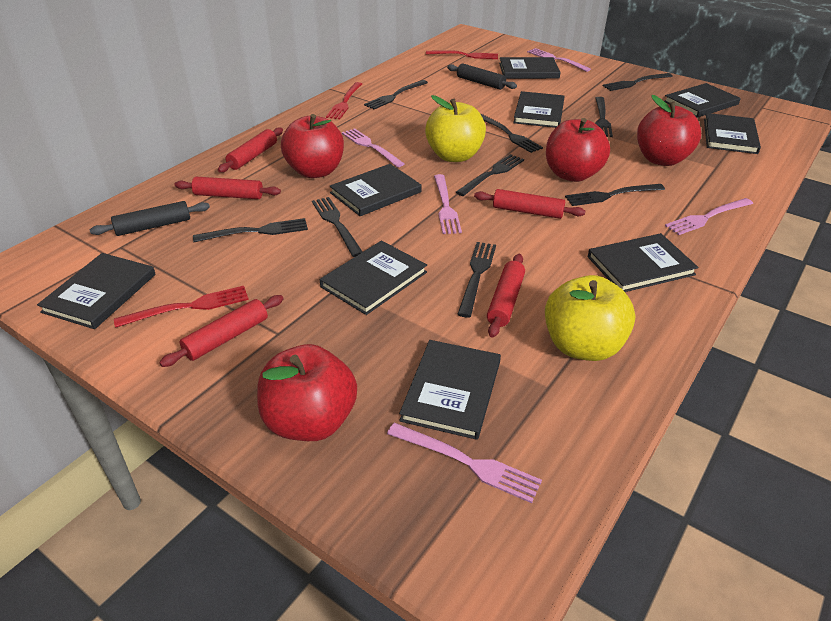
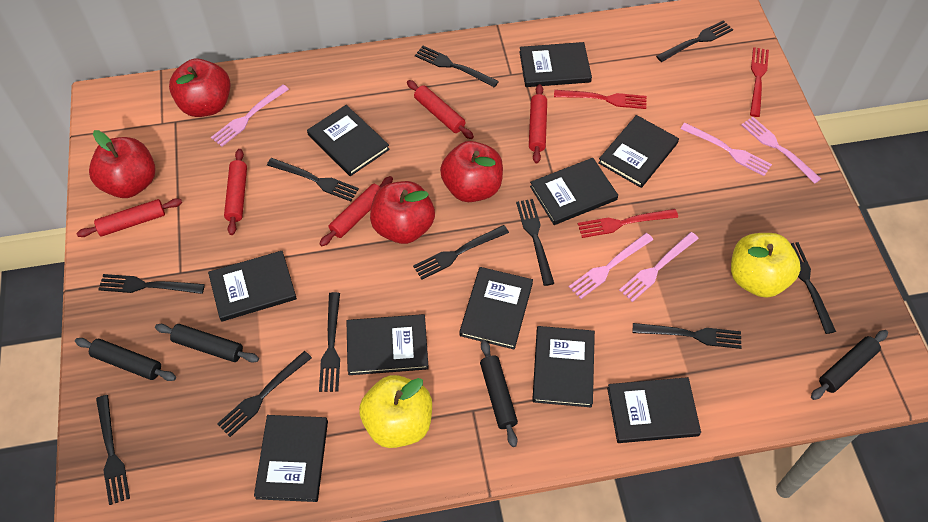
black book: [37,253,156,329] [320,240,427,315] [330,164,422,216] [399,340,501,440] [499,57,561,79] [513,91,565,128] [588,233,699,292] [664,83,740,118] [704,113,761,154] = 9 -> [208,251,297,322] [254,415,328,502] [307,105,390,176] [346,314,429,375] [459,267,533,350] [519,42,592,87] [530,158,618,225] [532,326,595,407] [598,115,679,188] [607,377,701,443] = 10
black fork: [193,218,308,242] [312,197,363,257] [364,80,428,109] [456,154,524,196] [458,242,496,318] [481,114,543,153] [565,184,665,206] [595,97,613,137] [603,73,673,91] = 9 -> [96,395,130,505] [98,274,205,294] [217,351,312,437] [267,158,359,202] [319,292,340,392] [413,225,509,279] [415,46,499,88] [516,199,554,286] [633,323,742,349] [656,20,733,62] [791,242,836,334] = 11
black rolling pin: [90,201,210,236] [447,63,517,90] = 2 -> [75,338,176,381] [155,324,259,363] [480,340,518,447] [811,330,888,400] = 4

